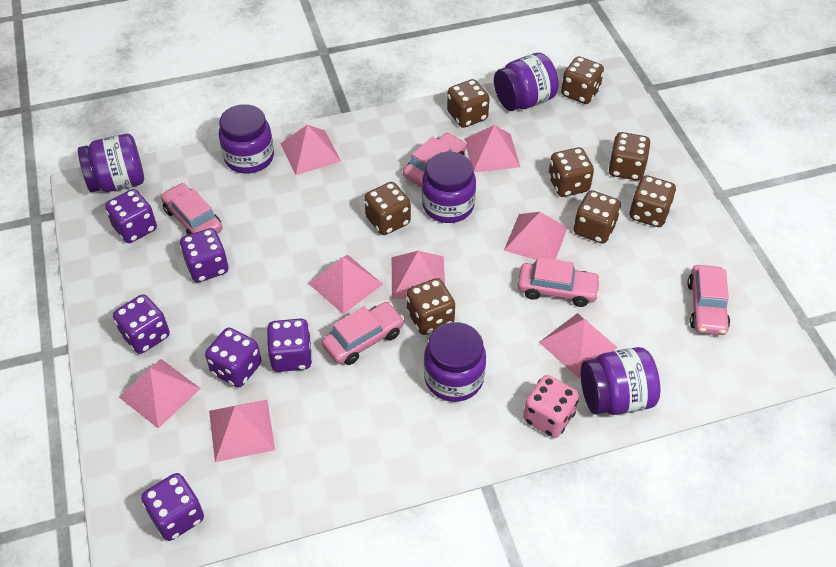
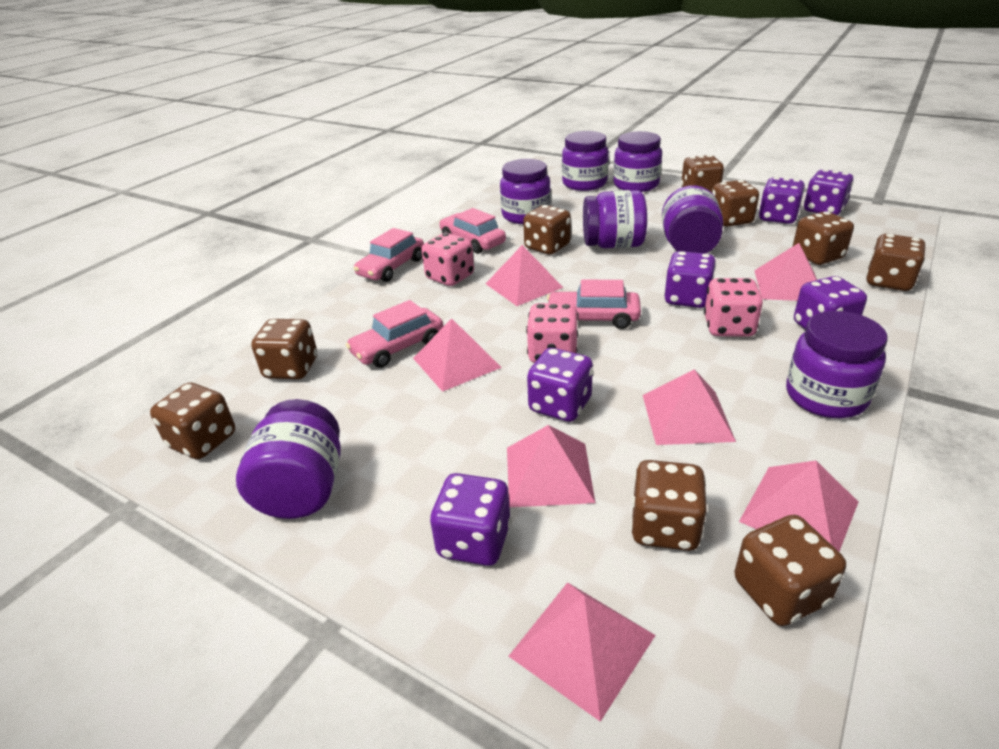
brown dice: [364,182,411,235] [407,278,455,335] [447,79,490,128] [548,147,594,197] [561,56,604,104] [574,190,621,244] [608,132,651,180] [629,175,676,227] = 8 -> [150,383,235,459] [251,319,317,379] [523,205,571,254] [631,460,707,551] [681,155,724,193] [712,180,759,227] [735,515,846,626] [792,211,854,265] [866,234,925,291] = 9
pink car: [161,183,222,235] [322,302,405,365] [403,133,467,187] [518,257,601,307] [687,265,730,335] = 5 -> [346,300,444,368] [354,228,424,282] [439,208,506,253] [547,280,641,329] = 4
pink dice: [523,375,579,438] = 1 -> [422,233,474,286] [526,303,579,363] [704,278,763,337] = 3
pink pyramid: [119,359,201,428] [209,400,275,462] [280,125,341,175] [308,255,383,314] [392,251,445,299] [464,125,520,173] [504,212,568,260] [539,313,618,378] = 8 -> [413,318,502,392] [485,245,563,306] [507,425,595,507] [509,582,656,722] [643,369,736,445] [739,460,858,551] [754,243,817,301] = 7
purple jar: [78,134,144,192] [219,104,274,174] [422,152,476,223] [424,322,486,402] [494,53,559,111] [581,347,660,415] = 6 -> [236,399,341,519] [500,159,551,224] [562,131,609,191] [583,190,647,248] [613,131,662,192] [662,185,723,254] [786,311,887,418] = 7

